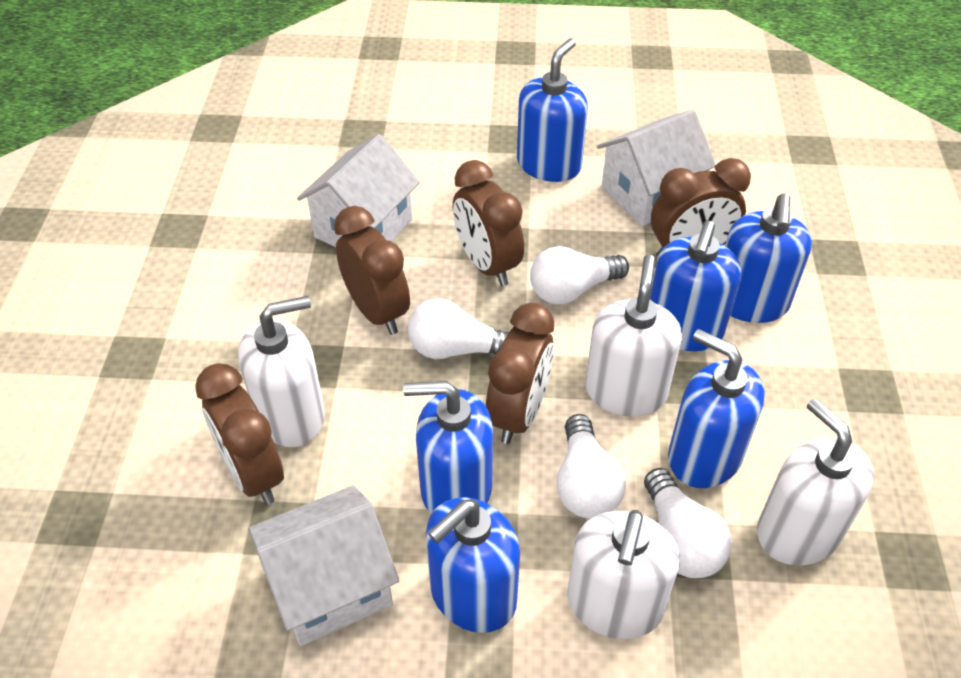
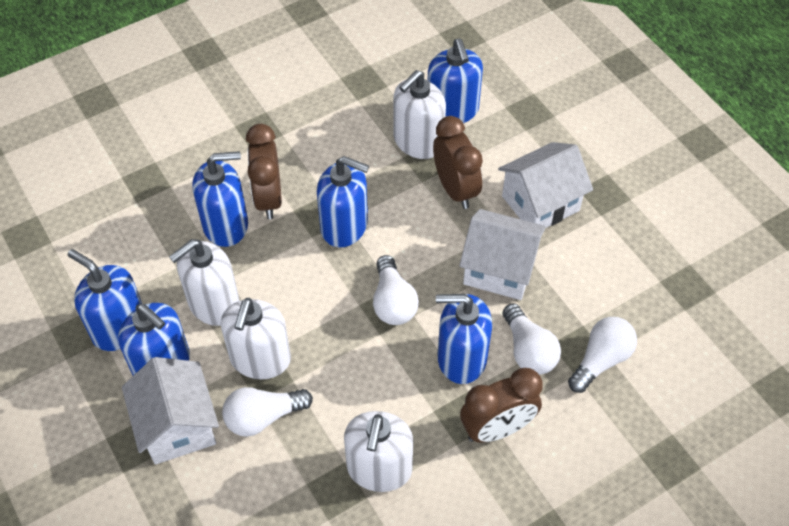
brown clock: [195,363,284,505] [334,206,410,335] [453,160,524,286] [486,302,554,444] [651,158,751,258] = 5 -> [246,124,282,219] [433,116,483,209] [460,368,542,443] = 3

